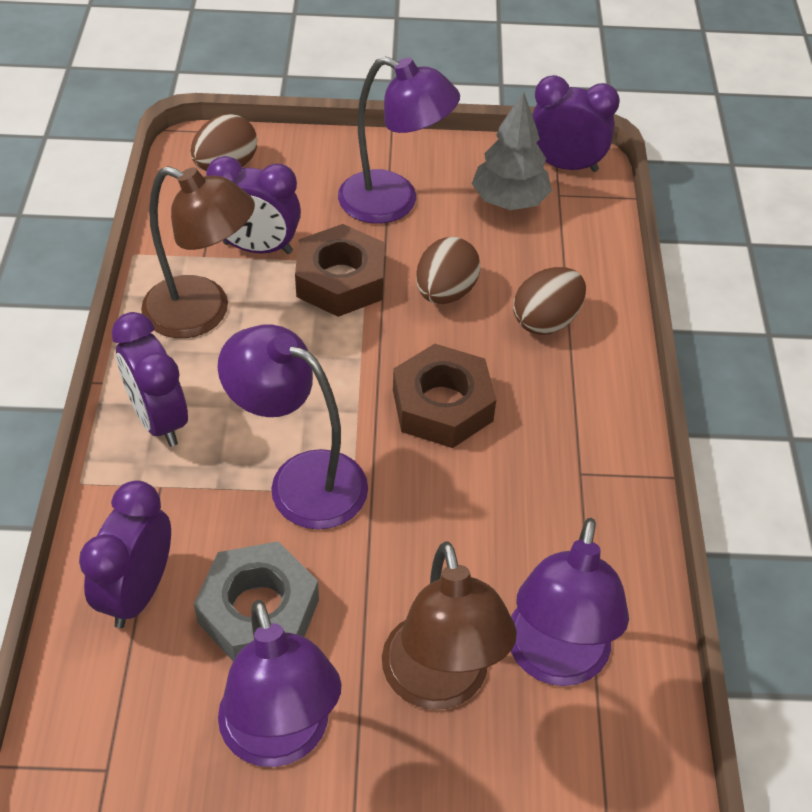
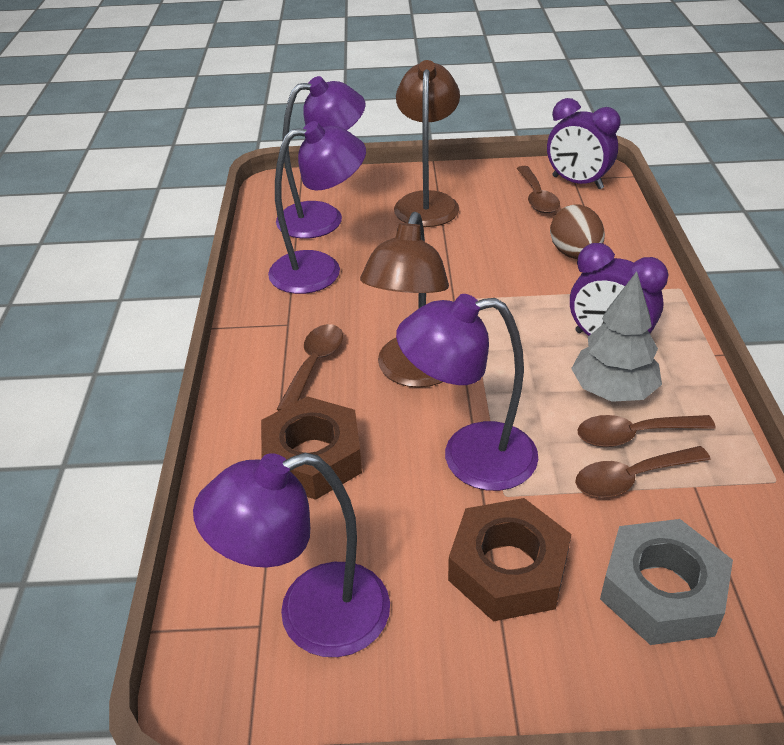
brown egg: [191,114,257,172] [416,237,481,304] [513,267,586,335] = 3 -> [550,205,605,259] = 1
brown spoon: none = 0 -> [277,324,343,411] [516,166,560,213] [575,446,711,498] [577,415,716,447] = 4
purple clock: [79,480,171,628] [112,312,188,447] [206,156,301,254] [532,75,620,172] = 4 -> [547,98,621,189] [570,243,668,336] = 2

